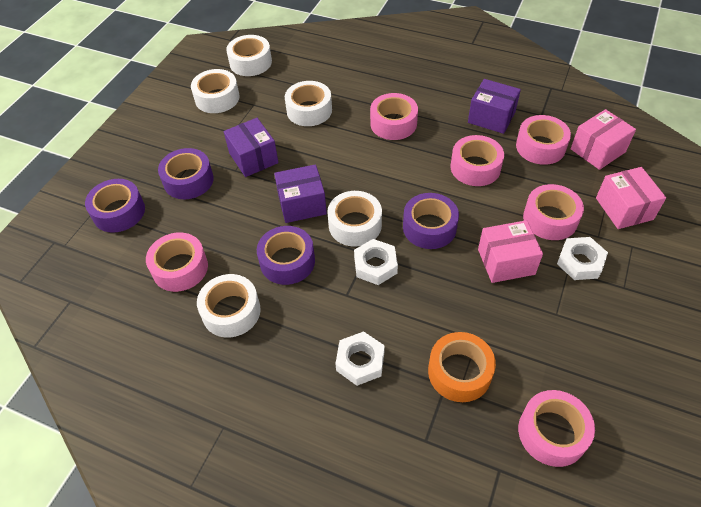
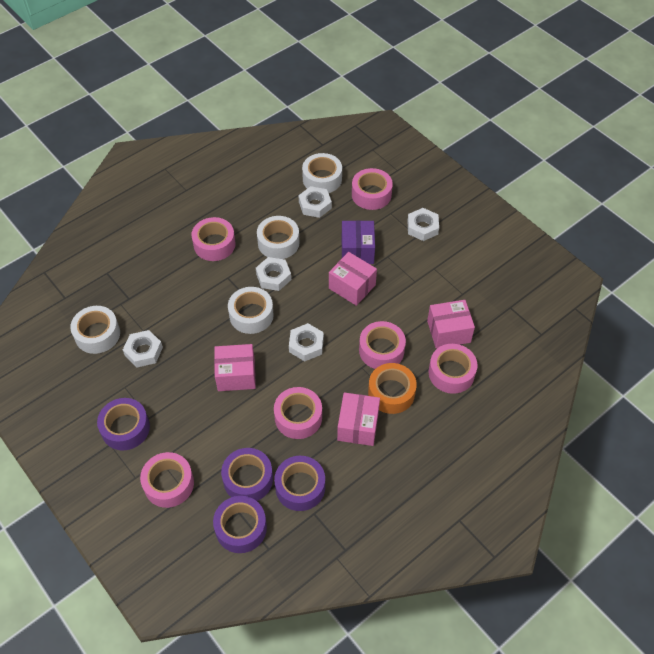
pink box: [478,220,543,283] [571,109,636,170] [596,167,666,229] = 3 -> [214,344,256,391] [329,252,377,306] [337,392,380,446] [427,300,475,348] = 4
purple box: [224,118,279,177] [274,164,327,223] [468,79,521,134] = 3 -> [342,221,375,264] = 1
white nut: [335,331,385,386] [354,239,398,285] [557,237,608,280] = 3 -> [123,330,163,367] [256,257,291,291] [289,323,324,361] [299,186,332,218] [408,208,439,241] = 5
white tape: [191,69,240,113] [197,274,261,337] [226,35,272,76] [285,81,332,126] [327,191,382,247] = 5 -> [70,306,120,354] [228,287,274,334] [257,216,300,259] [302,153,342,193] = 4

